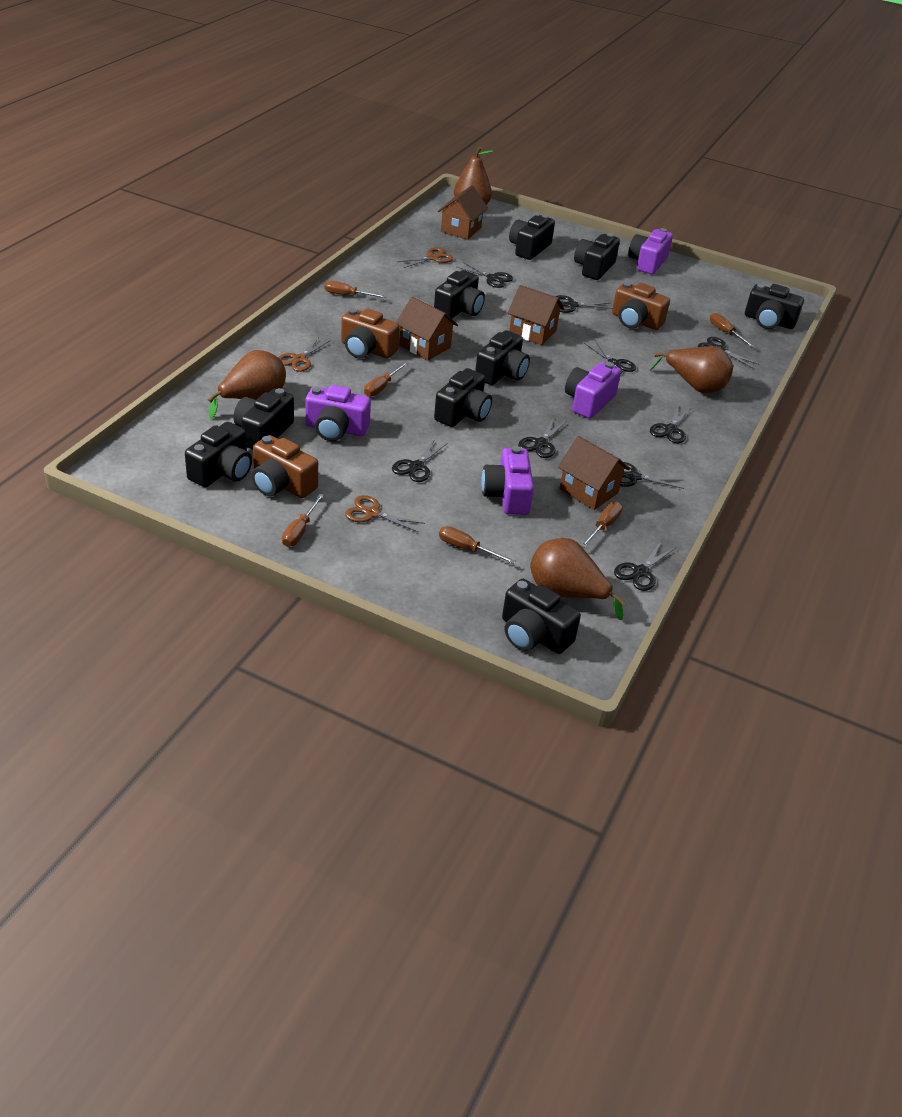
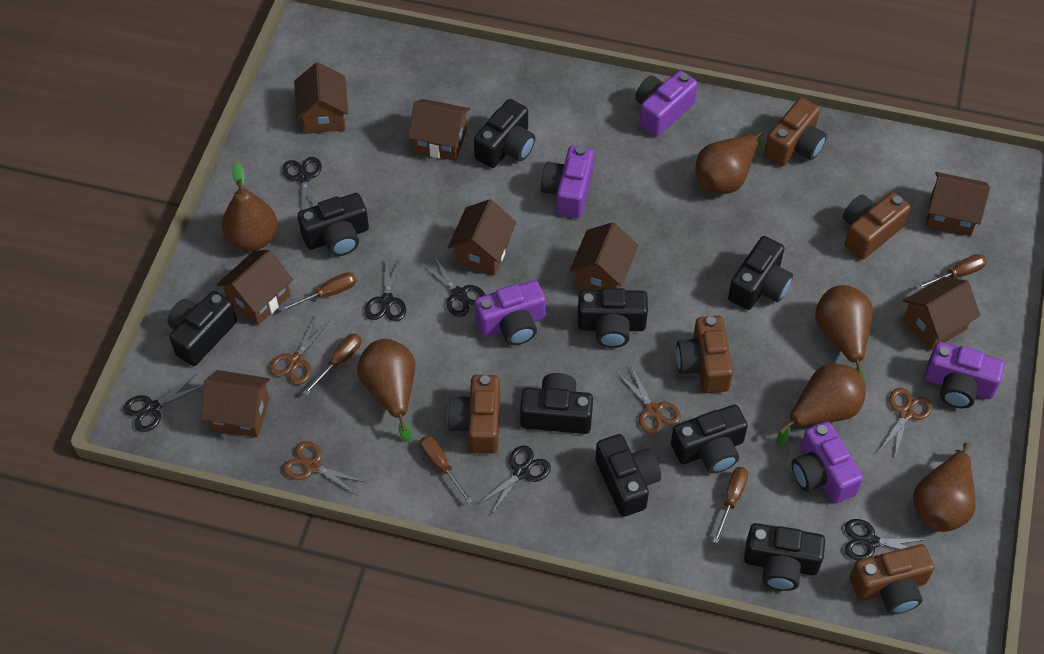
black scissors: [392,439,448,482] [457,262,513,288] [518,417,567,458] [555,295,613,313] [584,340,636,373] [614,542,676,591] [620,462,684,489] [650,406,691,443] [698,337,760,368] = 9 -> [124,374,204,432] [282,157,322,210] [365,257,406,321] [421,256,485,317] [477,445,551,516] [845,519,930,560] = 6
brown camera: [252,435,318,498] [341,308,400,358] [612,282,670,330] = 3 -> [447,375,500,454] [676,316,733,393] [764,98,827,166] [843,192,911,260] [850,544,934,614] = 5
brown house: [396,296,458,360] [438,185,488,240] [508,285,564,345] [558,436,630,510] = 4 -> [201,370,270,437] [217,250,293,325] [294,62,348,134] [408,99,470,161] [448,199,516,275] [570,222,638,290] [903,277,980,351] [926,172,990,236] = 8
brown pear: [208,350,286,419] [454,146,493,205] [530,538,626,620] [650,346,733,393] = 4 -> [222,162,278,251] [357,339,415,442] [696,131,764,194] [777,364,866,446] [815,285,873,381] [913,443,976,532] = 6
brown scissors: [278,337,329,372] [345,495,425,532] [397,247,453,268] = 3 -> [270,317,329,385] [283,441,365,495] [616,364,681,435] [879,388,932,460] = 4
brown screwdriver: [282,494,324,547] [324,281,387,298] [364,362,408,397] [439,526,515,564] [580,501,623,548] [710,313,755,348] = 6 -> [281,272,356,312] [303,333,362,395] [420,436,473,504] [713,467,748,544] [916,254,987,290] = 5
purple camera: [306,385,371,441] [481,446,534,515] [565,362,621,419] [628,228,673,274] = 4 -> [474,280,546,345] [541,146,594,218] [635,71,698,137] [792,421,863,503] [925,342,1005,408] = 5

